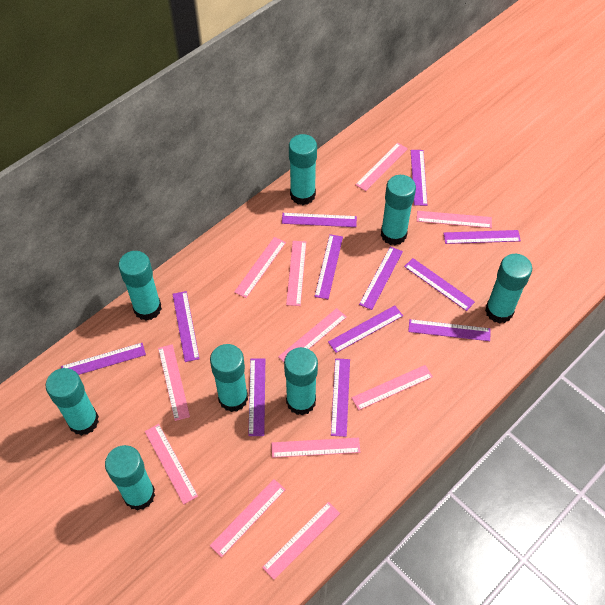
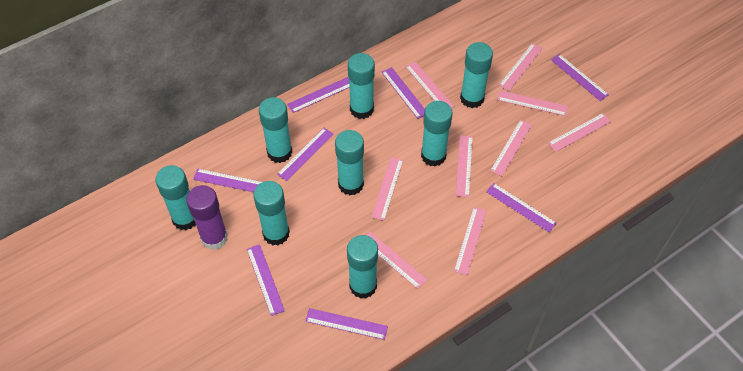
pink ruler: [145,424,198,505] [158,344,190,421] [210,479,286,557] [234,237,286,298] [262,502,340,580] [271,438,360,458] [278,308,347,362] [286,241,306,306] [352,365,433,410] [356,143,408,191] [417,211,492,228] = 11 -> [367,232,427,289] [371,157,403,221] [405,62,454,108] [454,207,487,275] [456,135,473,197] [490,120,532,176] [497,90,568,116] [499,43,543,91] [548,113,611,152] = 9
purple glue stick: none = 0 -> [186,185,228,250] = 1
purple ruler: [61,343,146,375] [173,291,200,362] [248,358,265,436] [282,213,357,227] [314,234,343,299] [328,305,403,353] [331,358,350,437] [359,246,403,310] [404,258,475,311] [408,319,490,341] [411,150,427,206] [444,230,521,244] = 12 -> [193,169,262,192] [247,244,285,316] [277,128,334,181] [287,77,350,113] [305,308,388,340] [381,67,425,119] [486,183,557,233] [551,54,609,101] = 8

